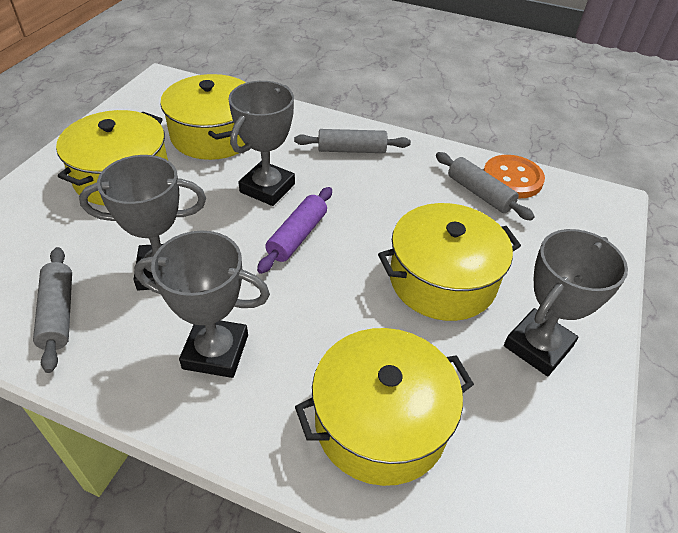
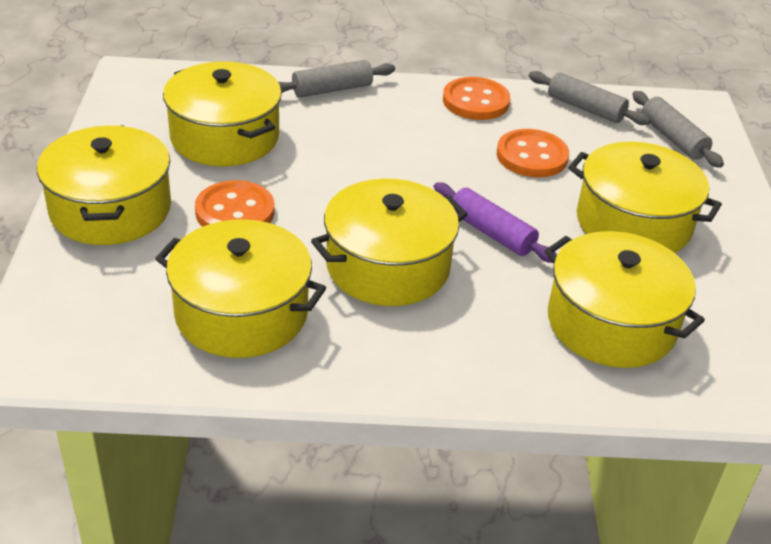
grey trophy: [79,155,206,290] [134,230,270,378] [229,81,295,206] [504,229,628,376] = 4 -> none = 0
orange button: [484,155,545,198] = 1 -> [195,180,275,227] [443,77,510,120] [497,129,569,177] = 3
yellow pot: [56,110,168,206] [160,74,246,160] [295,328,474,486] [378,203,521,321] = 4 -> [37,126,171,245] [155,219,326,358] [163,61,282,166] [311,179,468,306] [545,231,705,368] [568,142,722,253] = 6

